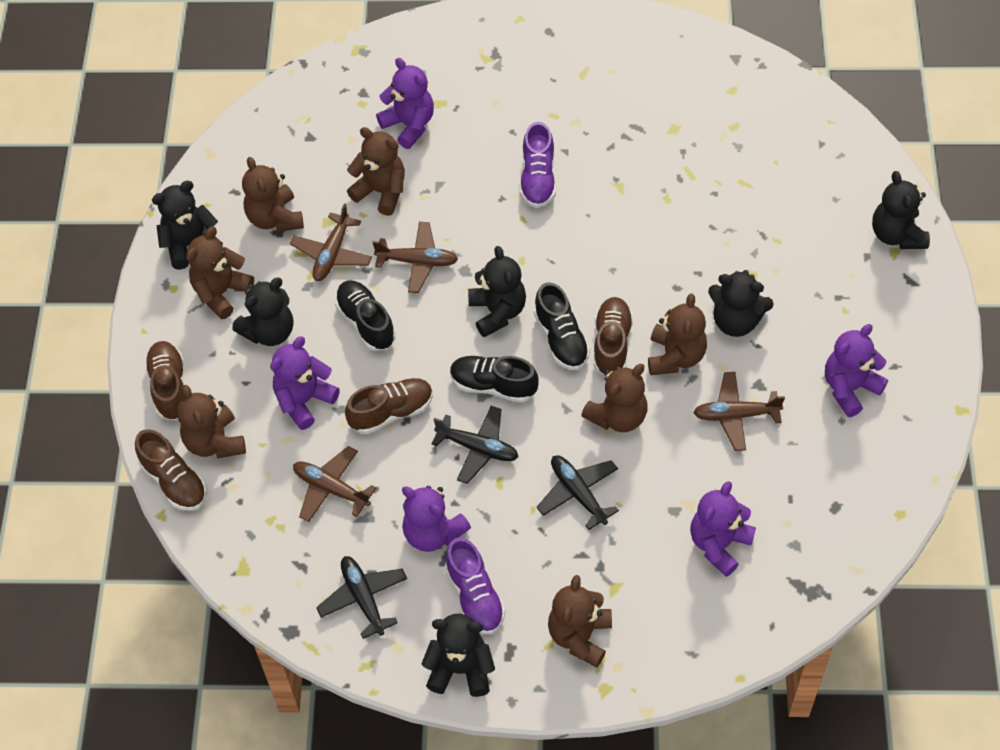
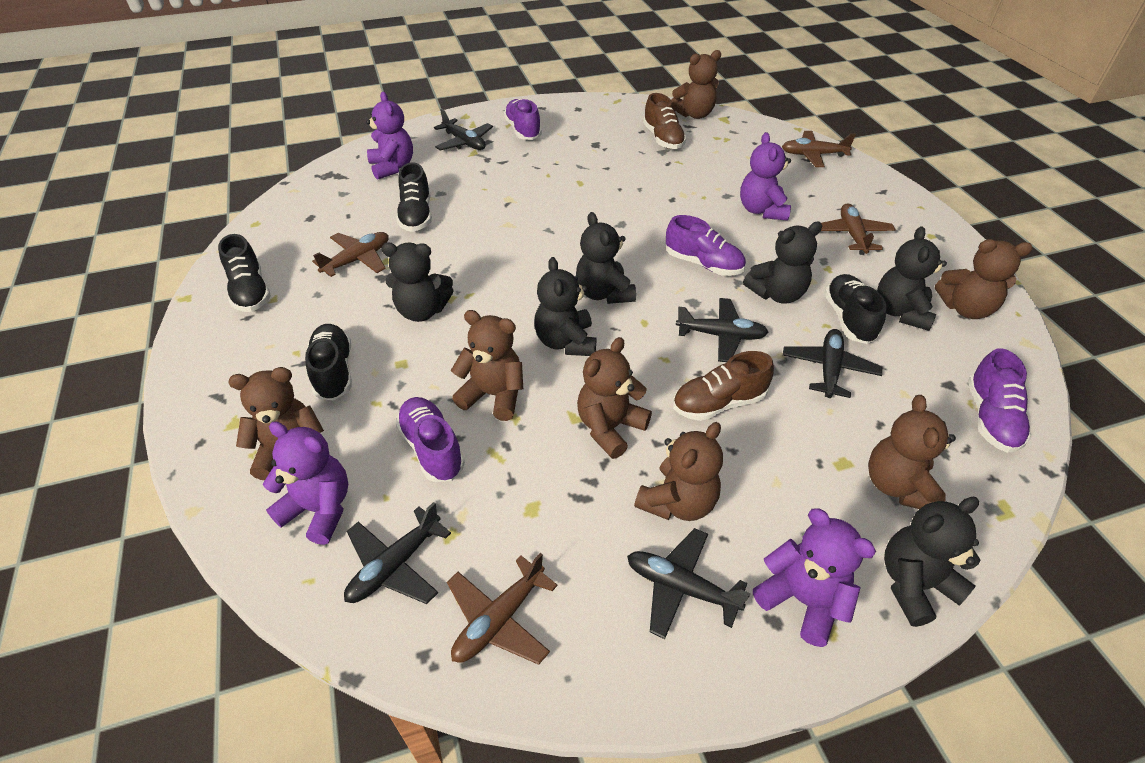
black plane: [316,556,407,639] [432,406,518,484] [536,455,619,530] = 3 -> [344,502,451,604] [434,109,493,151] [627,528,751,639] [676,298,768,362] [783,329,882,398] = 5
black shoe: [335,280,396,351] [450,356,539,403] [534,282,590,370] = 3 -> [218,234,271,312] [305,324,352,401] [396,162,432,232] [825,274,887,344] = 4
brown shoe: [135,429,207,511] [144,341,184,420] [345,378,433,434] [593,297,633,375] = 4 -> [643,93,686,149] [673,351,774,421] = 2
purple shoe: [445,537,506,634] [520,122,556,208] = 2 -> [396,397,465,482] [504,99,542,140] [666,215,746,276] [968,348,1031,453] = 4
purple teddy bear: [270,336,340,430] [376,58,434,149] [402,486,471,552] [690,481,756,577] [825,324,888,417] = 5 -> [263,421,348,545] [366,92,413,180] [740,132,791,221] [753,508,876,647] = 4

